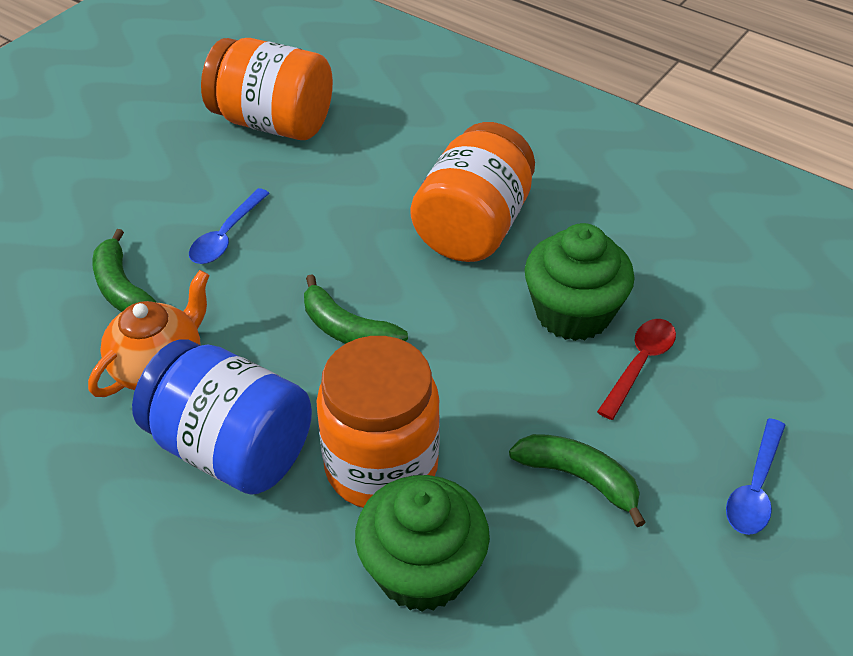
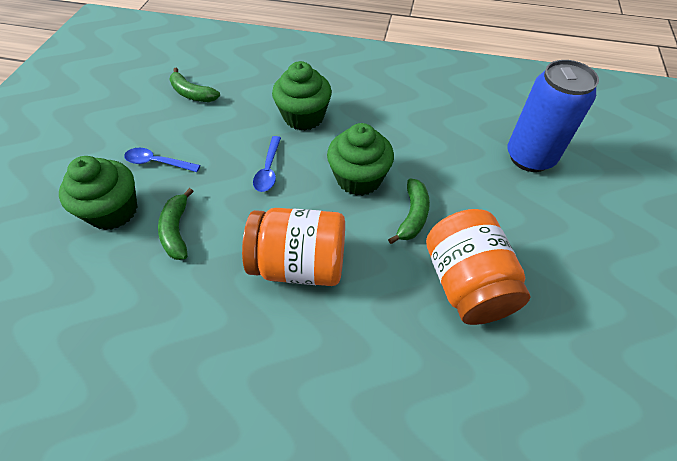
blue can: none = 0 -> [507,60,599,172] = 1
blue jar: [132,339,312,494] = 1 -> none = 0
green cupcake: [355,475,490,612] [525,223,635,341] = 2 -> [59,156,137,230] [272,61,332,131] [327,123,394,196] = 3
orange jar: [201,38,333,140] [316,336,440,508] [411,122,535,262] = 3 -> [242,208,345,286] [426,209,530,325] = 2
orange teapot: [88,270,210,397] = 1 -> none = 0
red spoon: [597,319,676,420] = 1 -> none = 0

